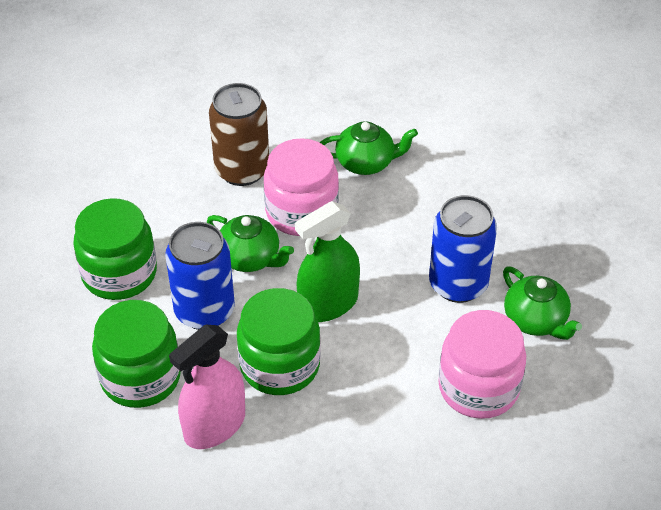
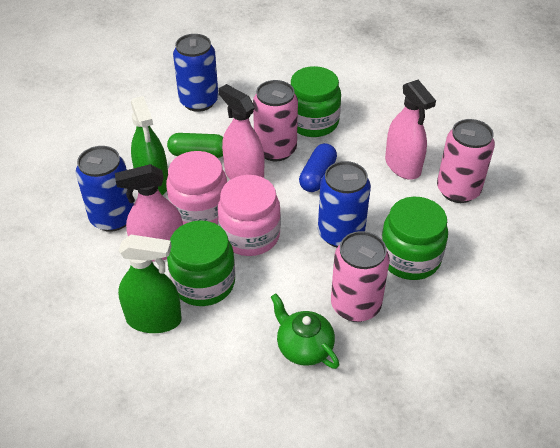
blue can: [165,222,235,330] [429,195,497,303] = 2 -> [76,146,134,232] [173,34,218,112] [318,161,371,247] = 3
blue capsule: none = 0 -> [299,143,337,192] = 1
brown can: [209,83,269,186] = 1 -> none = 0
green capsule: none = 0 -> [167,133,223,158] = 1
green spray bottle: [295,201,360,322] = 1 -> [118,235,182,333] [131,96,168,195] = 2
green teapot: [207,215,294,272] [320,121,418,175] [503,267,582,340] = 3 -> [271,294,339,369] = 1
pink can: none = 0 -> [253,80,298,161] [331,231,390,322] [437,119,495,203] = 3
pink spray bottle: [169,325,245,449] = 1 -> [115,164,183,261] [218,84,264,180] [385,80,436,180] = 3

